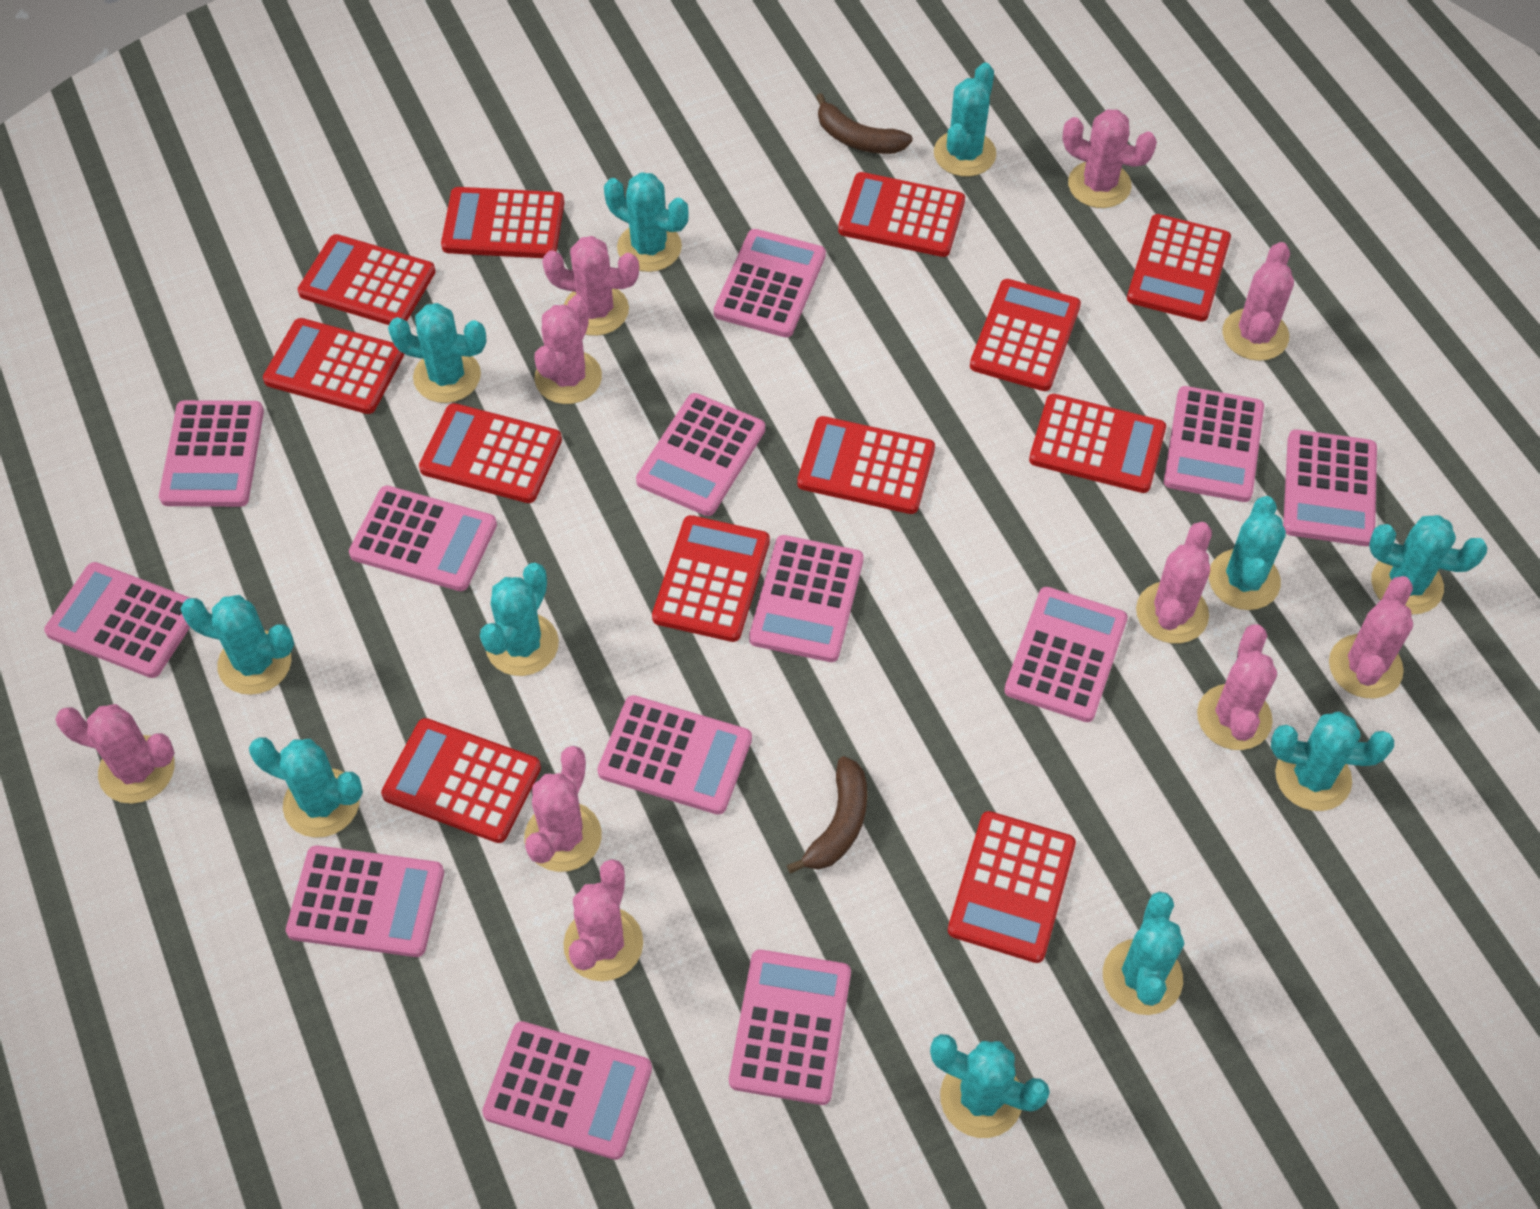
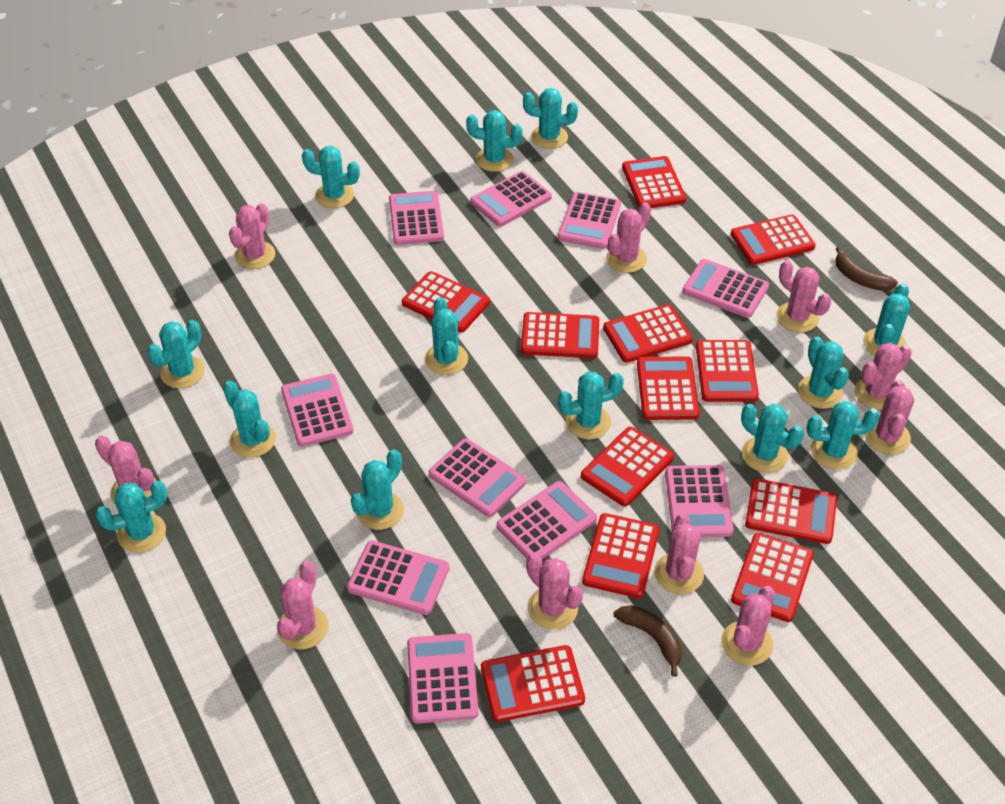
pink calculator: [44,562,190,678] [159,400,264,507] [286,845,444,957] [349,486,497,591] [482,1021,652,1160] [597,695,752,815] [636,393,765,516] [714,229,826,338] [729,950,851,1105] [749,535,864,662] [1004,587,1128,722] [1164,386,1264,502] [1283,429,1377,546] = 13 -> [281,374,354,447] [347,540,449,615] [389,191,444,245] [407,633,479,724] [429,438,526,517] [470,171,552,227] [497,481,597,559] [558,192,621,249] [665,465,734,537] [682,259,769,318] = 10
turquoise cactus: [181,595,294,695] [249,738,363,838] [388,303,487,403] [480,563,559,676] [604,172,689,272] [930,1034,1050,1138] [934,63,996,177] [1103,892,1184,1015] [1209,496,1286,610] [1271,711,1394,811] [1369,515,1488,614] = 11 -> [95,481,167,553] [147,320,205,388] [223,381,276,458] [302,146,360,208] [351,450,404,530] [425,297,468,375] [466,110,523,172] [523,88,578,149] [558,371,624,439] [741,404,804,473] [798,336,849,409] [807,401,880,470] [863,283,910,356] = 13

